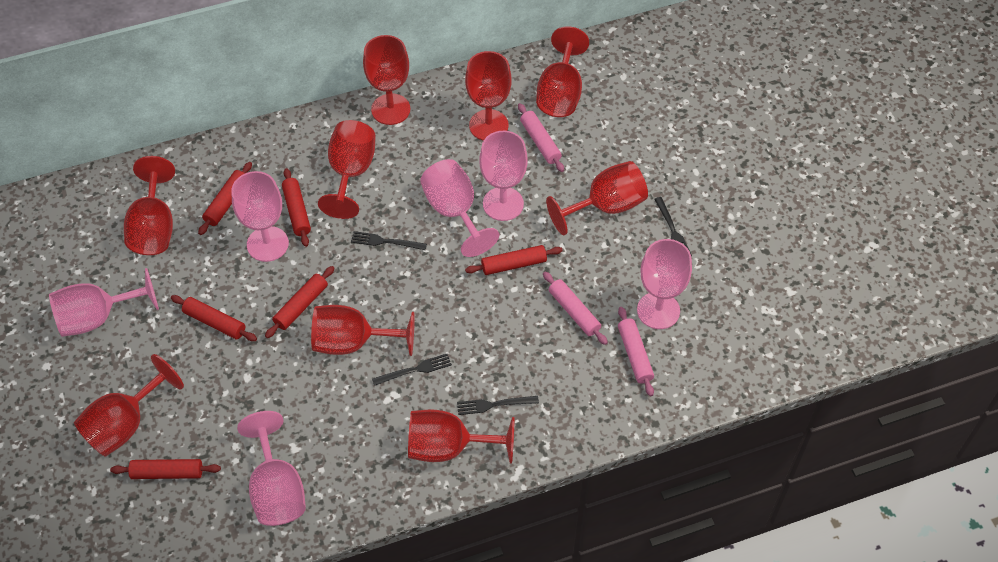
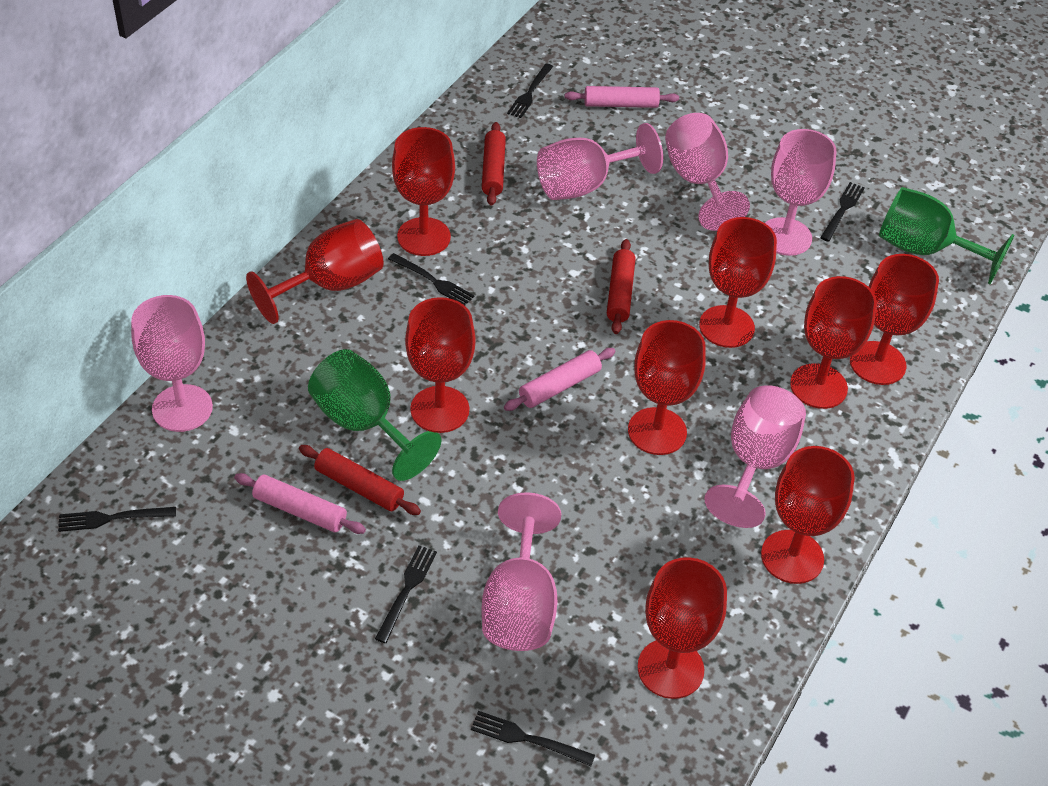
black fork: [351,231,427,250] [372,354,452,386] [457,396,539,415] [654,197,692,256] = 4 -> [58,507,176,532] [375,545,437,643] [388,253,474,305] [471,711,595,766] [507,64,553,118] [820,182,865,242] = 6
green goblet: none = 0 -> [308,349,441,481] [879,187,1015,284] = 2
red rolling pin: [110,459,221,479] [171,295,257,341] [198,162,252,235] [265,266,335,338] [282,168,311,247] [465,245,563,275] = 6 -> [299,445,421,515] [482,122,506,206] [607,239,636,334] = 3

